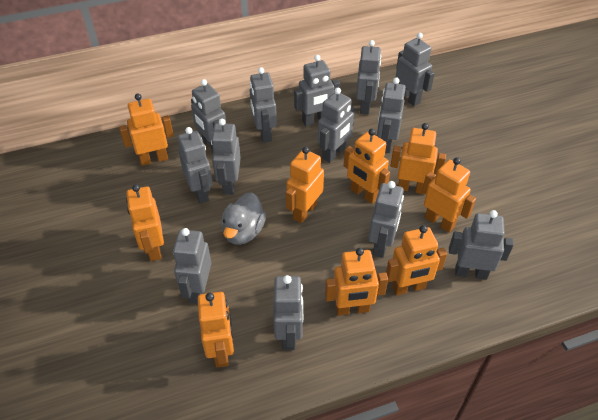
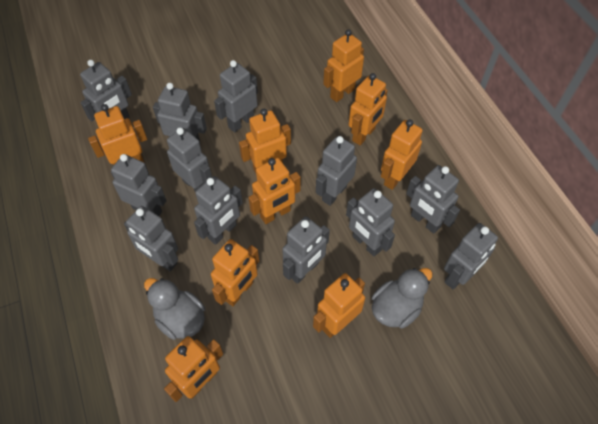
grey duck: [221,192,266,245] = 1 -> [144,278,205,340] [372,268,433,329] = 2
grey robot: [173,228,211,304] [178,127,213,204] [191,79,226,151] [211,119,241,195] [250,67,277,143] [273,275,303,350] [294,55,340,126] [318,88,355,163] [356,40,381,114] [368,181,404,258] [377,77,406,153] [395,33,435,106] [449,210,514,280] = 13 -> [80,60,132,121] [111,154,167,216] [124,206,178,271] [153,83,207,142] [167,127,212,192] [194,176,243,245] [214,60,258,132] [282,217,330,284] [316,136,357,206] [346,188,395,257] [406,165,460,234] [444,223,498,290] = 12

